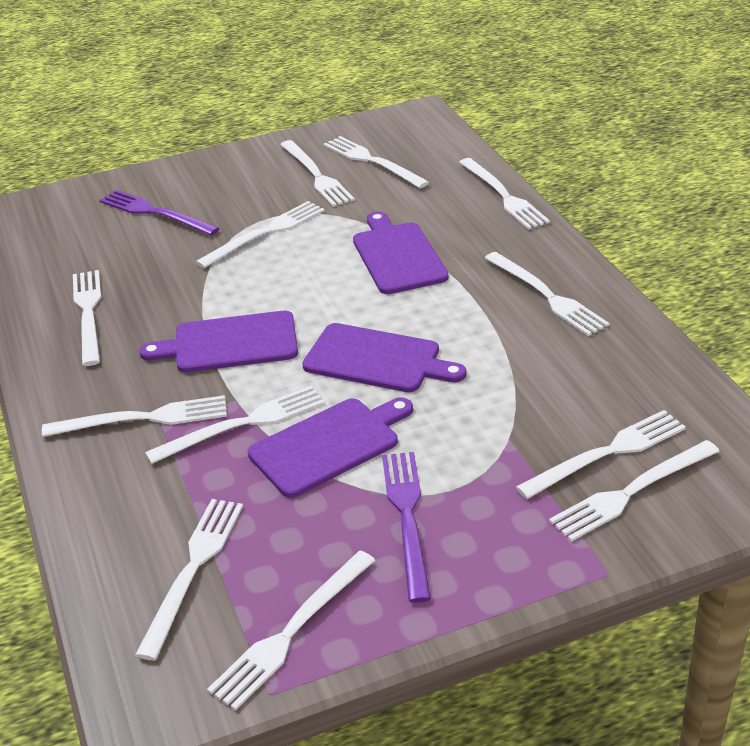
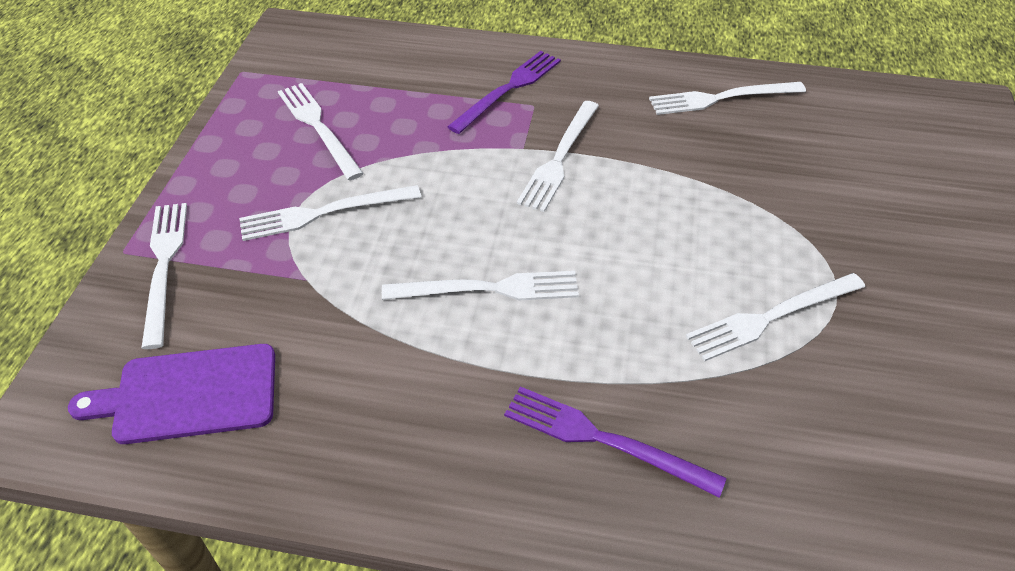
purple cutting board: [139,311,298,372] [248,397,413,498] [302,323,466,392] [353,211,449,294] = 4 -> [68,344,275,444] = 1
white fork: [42,395,227,437] [73,270,101,366] [135,499,243,660] [145,386,325,464] [196,201,325,268] [207,550,376,711] [280,140,355,207] [323,136,429,188] [459,158,550,229] [485,252,610,336] [516,410,686,499] [549,440,720,542] = 12 -> [141,203,187,349] [239,185,421,241] [278,83,364,180] [382,271,579,300] [517,101,599,212] [649,82,806,115] [686,273,865,361] = 7

